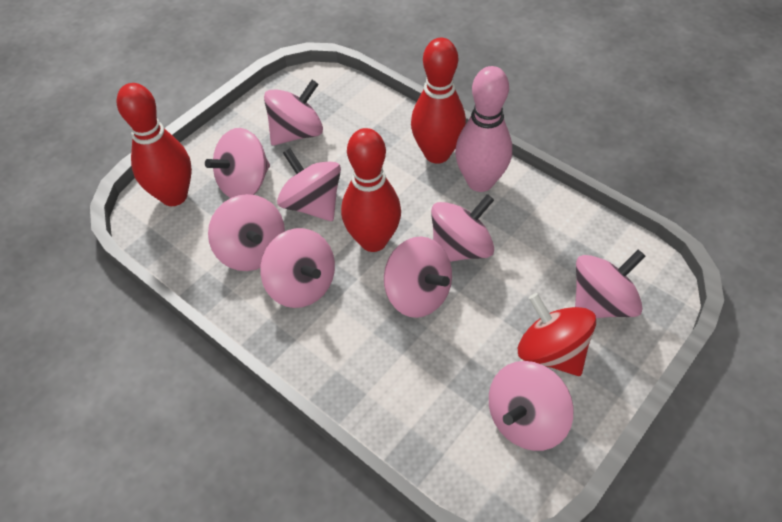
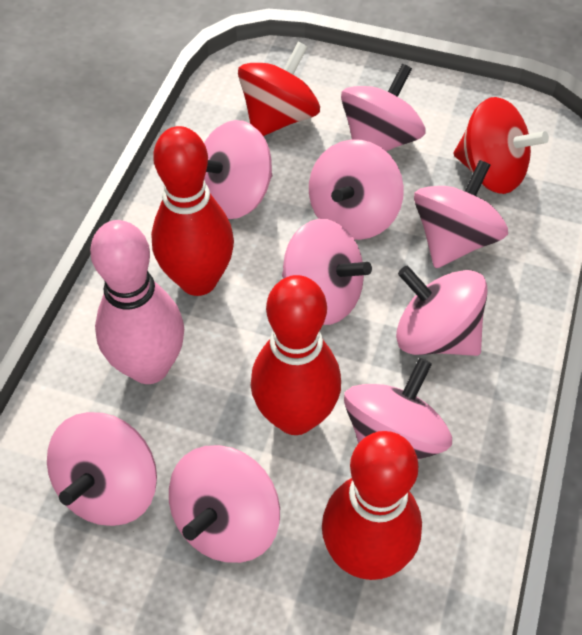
red spinning top: [518,293,596,376] = 1 -> [238,42,320,136] [453,97,549,194] = 2

